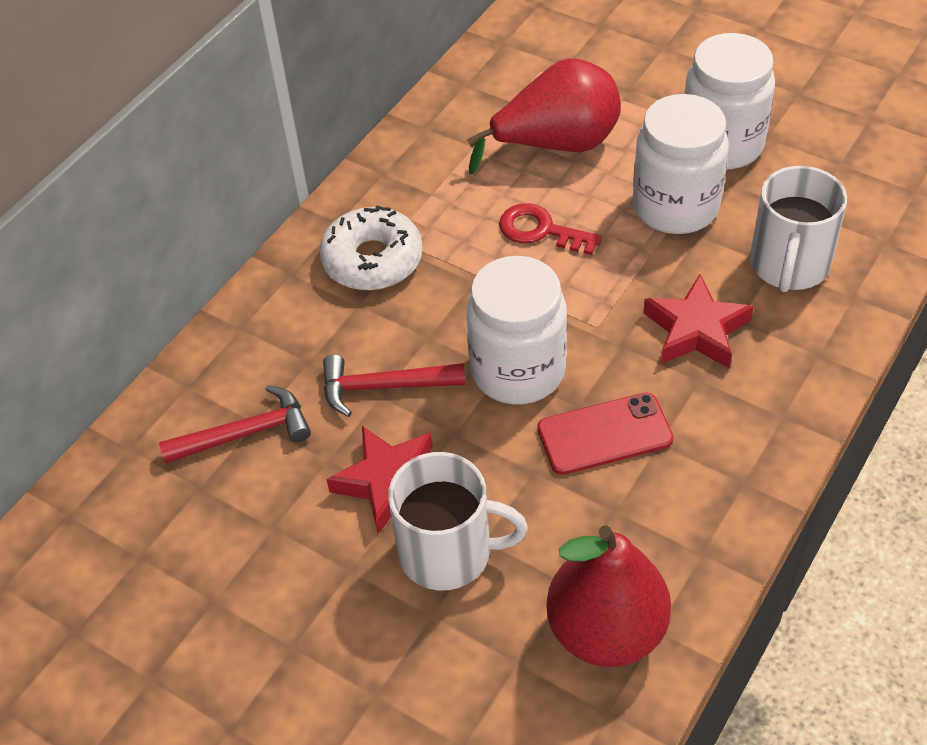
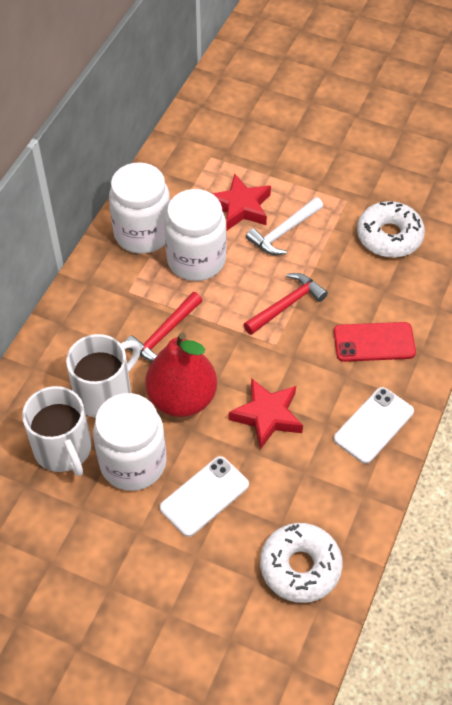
red key: [499,203,602,255] = 1 -> none = 0
red pear: [467,58,621,174] [546,525,671,667] = 2 -> [145,333,217,417] = 1
white donut: [319,206,423,290] = 1 -> [260,523,343,603] [357,201,425,258] = 2
white hammer: none = 0 -> [246,197,323,255] = 1
white phone: none = 0 -> [160,456,249,537] [334,387,414,464] = 2

